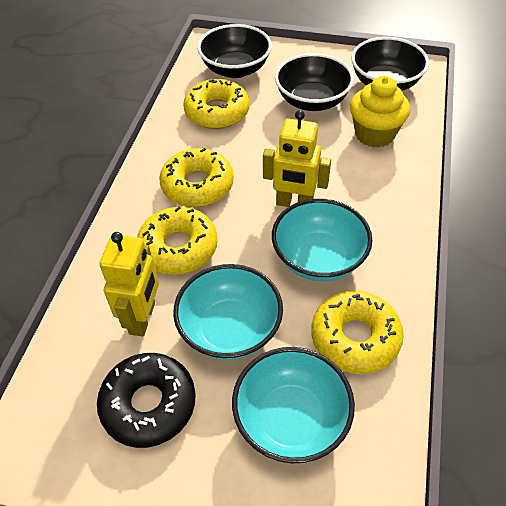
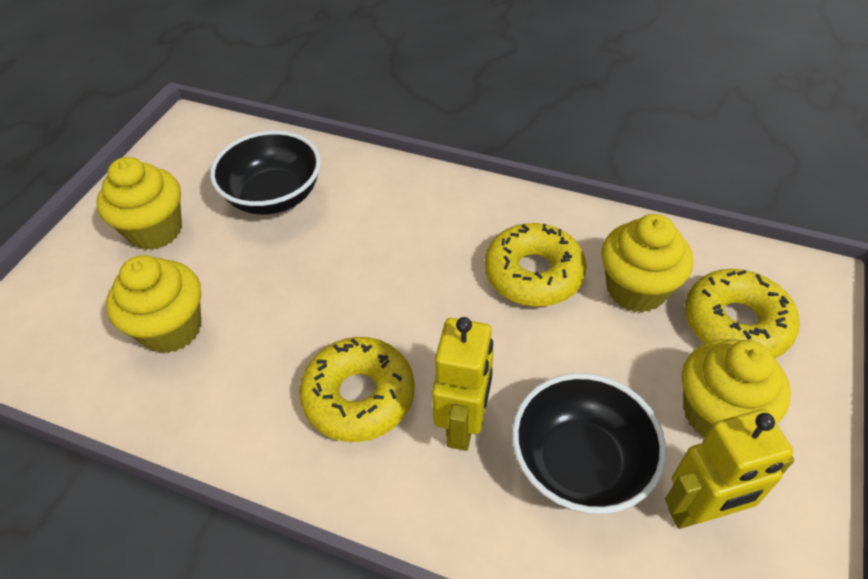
black bowl: [197,24,272,78] [275,53,354,111] [351,37,429,91] = 3 -> [210,130,321,215] [512,373,666,514] = 2
black donut: [97,353,196,448] = 1 -> none = 0
turquoise bowl: [173,264,283,360] [232,347,355,463] [272,199,372,281] = 3 -> none = 0
yellow cupcake: [350,76,410,148] = 1 -> [96,157,182,250] [106,255,201,353] [601,214,693,313] [682,339,791,438] = 4
yellow donut: [137,207,218,275] [159,148,234,207] [183,79,250,129] [311,291,404,374] = 4 -> [299,337,415,442] [485,223,587,307] [685,269,800,358] = 3

